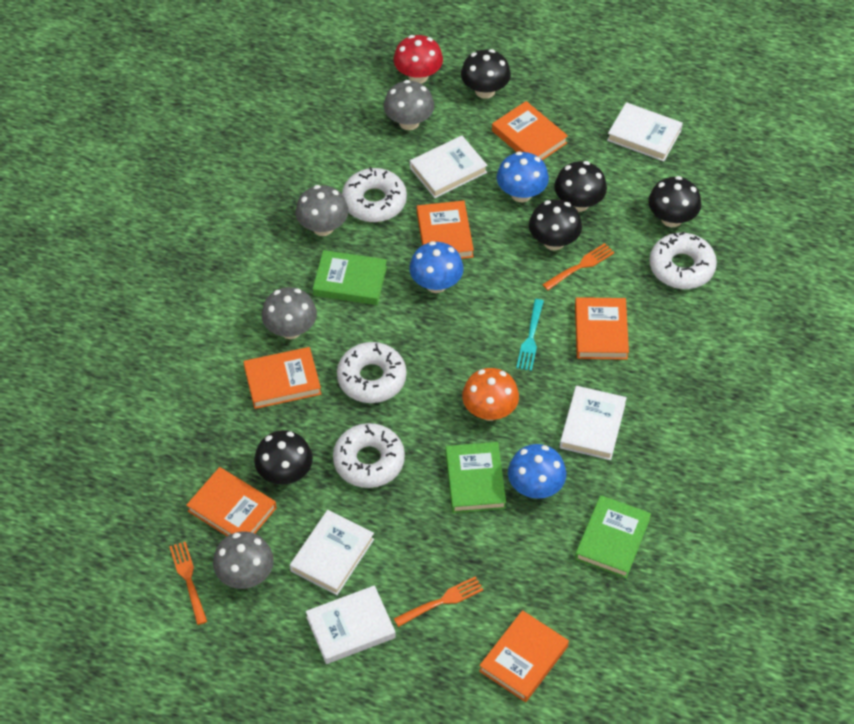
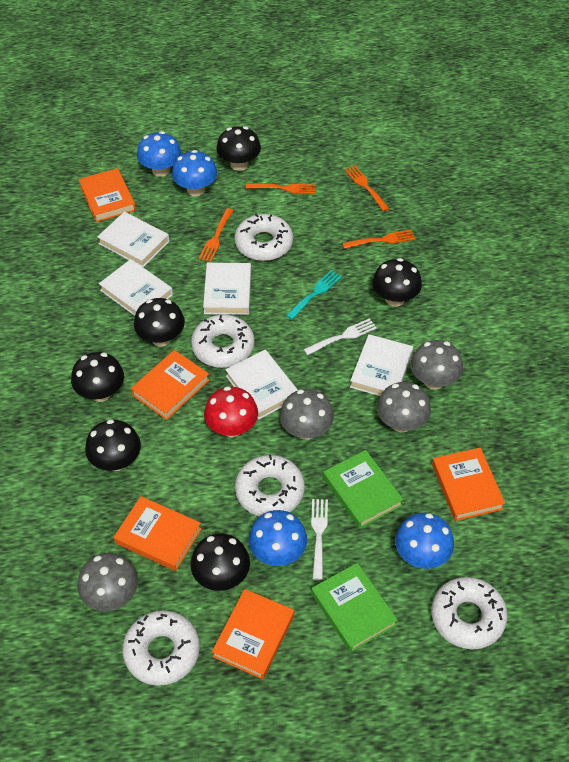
black mushroom: [254,430,313,484] [461,49,511,99] [529,199,582,251] [554,161,607,212] [648,176,701,227] = 5 -> [71,352,124,402] [85,419,141,471] [134,298,185,346] [190,533,250,591] [216,126,261,171] [372,258,422,307] = 6
blue mushroom: [409,241,464,293] [497,151,549,202] [508,444,566,499] = 3 -> [137,131,182,177] [172,150,217,196] [249,510,307,566] [395,513,454,569] = 4
green book: [313,250,387,305] [445,442,506,513] [575,495,651,578] = 3 -> [311,563,398,652] [323,450,403,529] = 2
orange book: [186,467,277,536] [243,347,321,409] [417,201,474,259] [479,610,569,702] [492,101,568,160] [575,297,629,360] = 6 -> [78,168,136,222] [114,496,201,571] [131,350,209,420] [212,589,294,679] [432,447,505,521] = 5
orange fork: [169,541,207,625] [394,576,484,627] [542,243,614,290] = 3 -> [199,208,233,262] [246,183,316,194] [342,230,415,249] [345,165,390,212] = 4
orange mushroom: [462,368,519,421] = 1 -> none = 0
white donut: [333,423,405,488] [337,342,406,403] [342,167,407,222] [649,232,717,289] = 4 -> [122,610,200,686] [191,314,254,368] [235,214,293,261] [235,455,305,517] [431,577,507,650] = 5
white fork: none = 0 -> [304,318,377,355] [311,499,328,580] = 2

